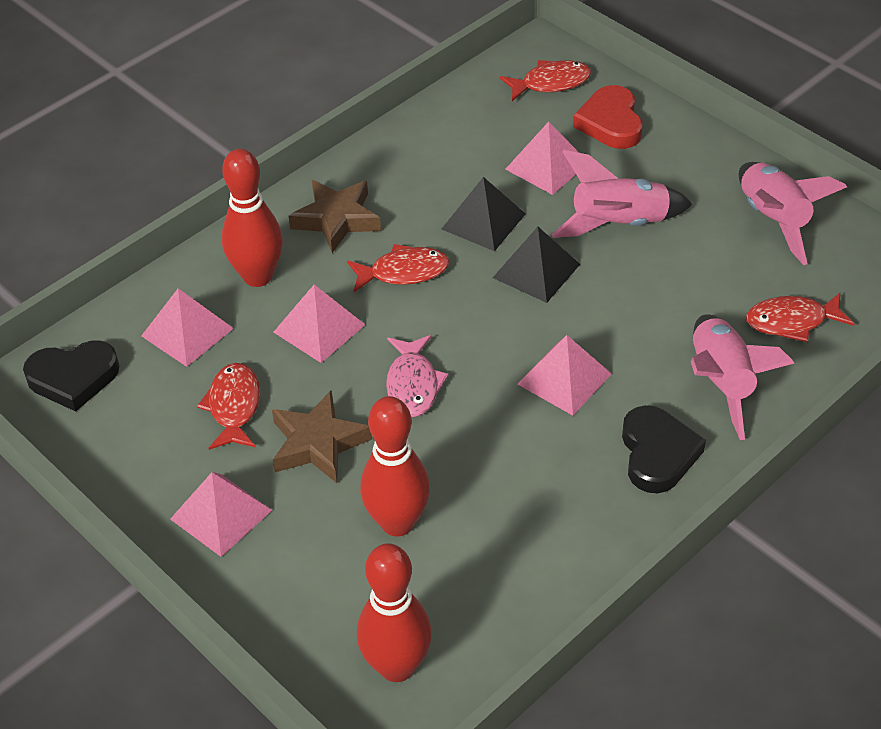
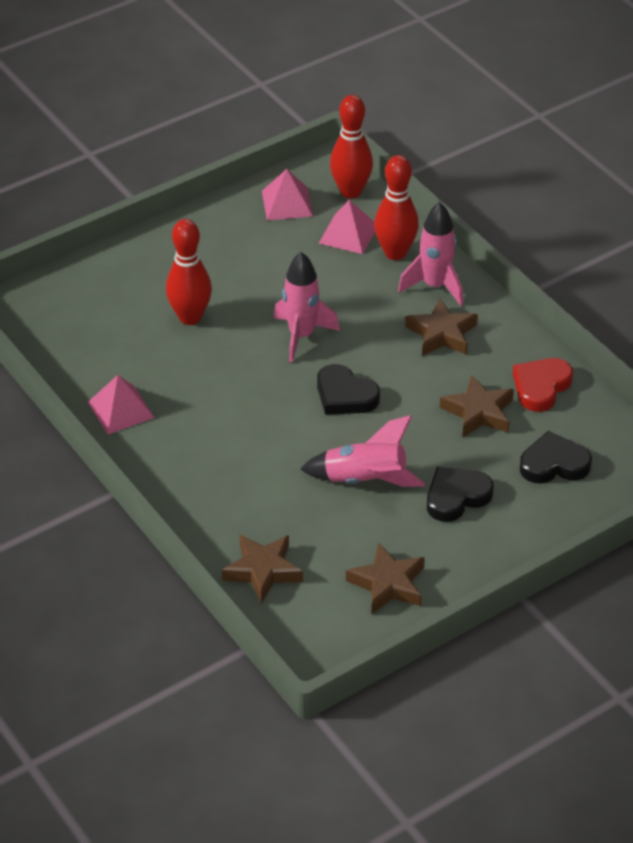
black heart: [23,341,119,412] [622,405,706,493] = 2 -> [317,364,380,415] [427,467,494,522] [520,431,592,484] = 3
black pyramid: [442,177,525,251] [493,227,580,303] = 2 -> none = 0
brown star: [272,390,372,483] [289,180,381,253] = 2 -> [222,534,303,604] [346,542,425,614] [405,298,478,356] [440,375,514,438] = 4
pink fish: [386,335,449,417] = 1 -> none = 0
pink pyramid: [141,288,234,367] [170,472,272,557] [273,285,365,363] [505,122,579,195] [518,335,611,415] = 5 -> [88,375,155,434] [262,169,313,220] [319,200,375,254] = 3
red fish: [197,363,260,450] [347,244,449,292] [500,60,591,101] [746,293,854,342] = 4 -> none = 0

